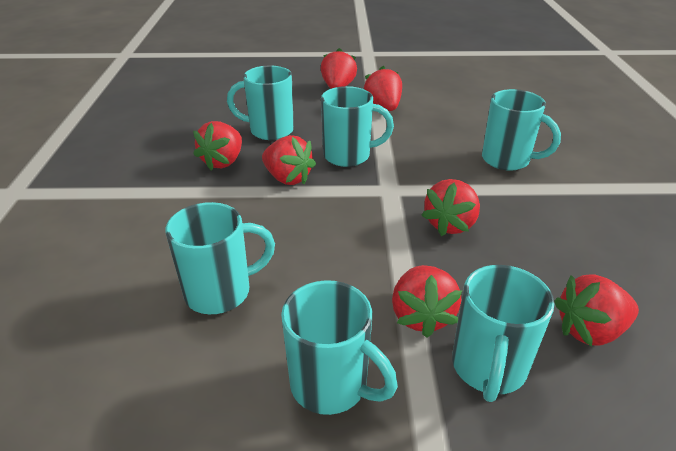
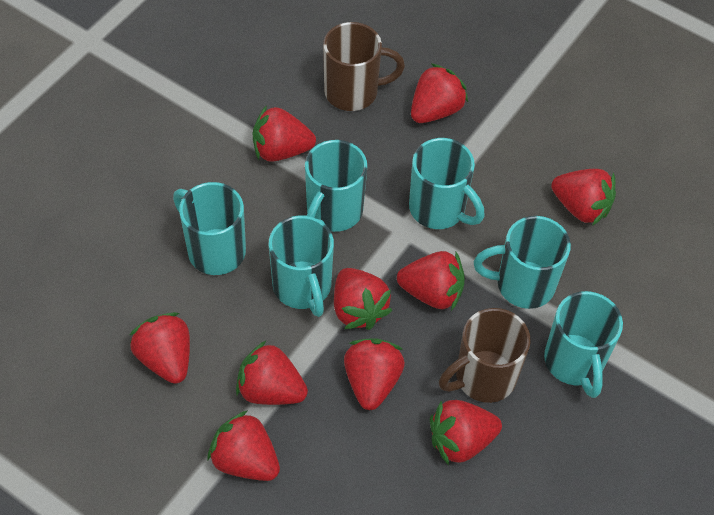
brown mug: none = 0 -> [323,22,405,111] [439,308,531,403] = 2
red strawberry: [193,121,242,170] [262,135,316,185] [321,48,357,89] [364,66,402,111] [392,265,462,338] [421,179,480,236] [554,274,639,347] = 7 -> [130,312,190,384] [207,410,280,481] [236,341,308,405] [253,105,316,162] [334,268,393,330] [344,338,405,410] [397,251,465,311] [411,64,468,123] [430,400,502,465] [551,169,616,226] = 10

